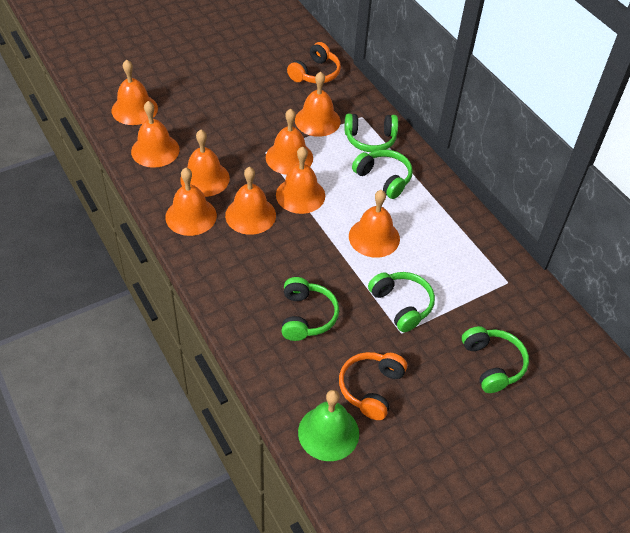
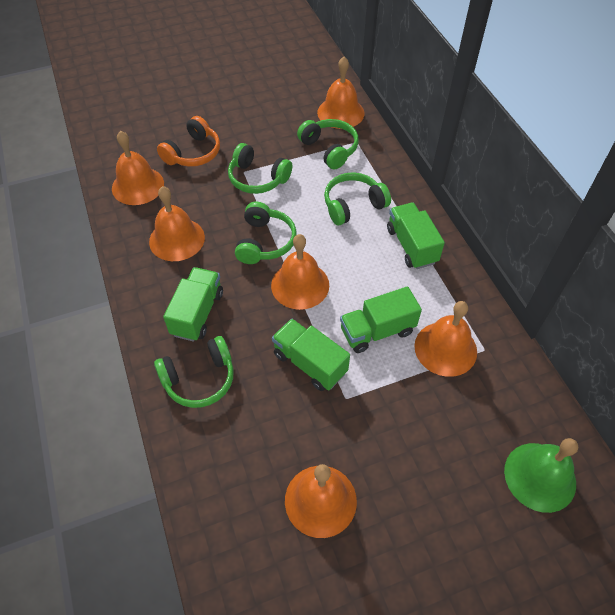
green truck: none = 0 -> [163,267,223,342] [272,319,350,391] [340,286,422,353] [387,203,445,269] = 4
orange bell: [112,59,158,125] [131,101,180,168] [165,168,217,236] [180,130,230,197] [225,167,276,235] [266,109,313,175] [276,146,325,214] [295,71,340,137] [349,190,400,258] = 9 -> [112,131,164,205] [149,186,205,261] [271,234,329,310] [285,464,357,538] [317,57,365,129] [414,301,477,377] = 6
orange headphones: [287,42,341,84] [339,352,407,420] = 2 -> [157,116,220,167] = 1

